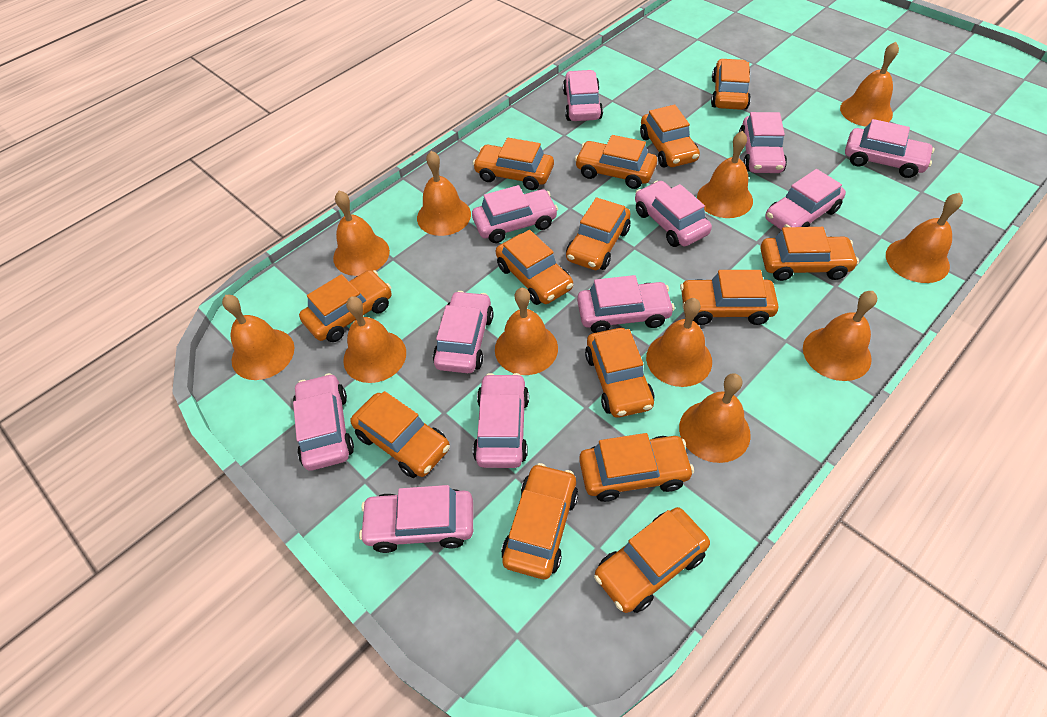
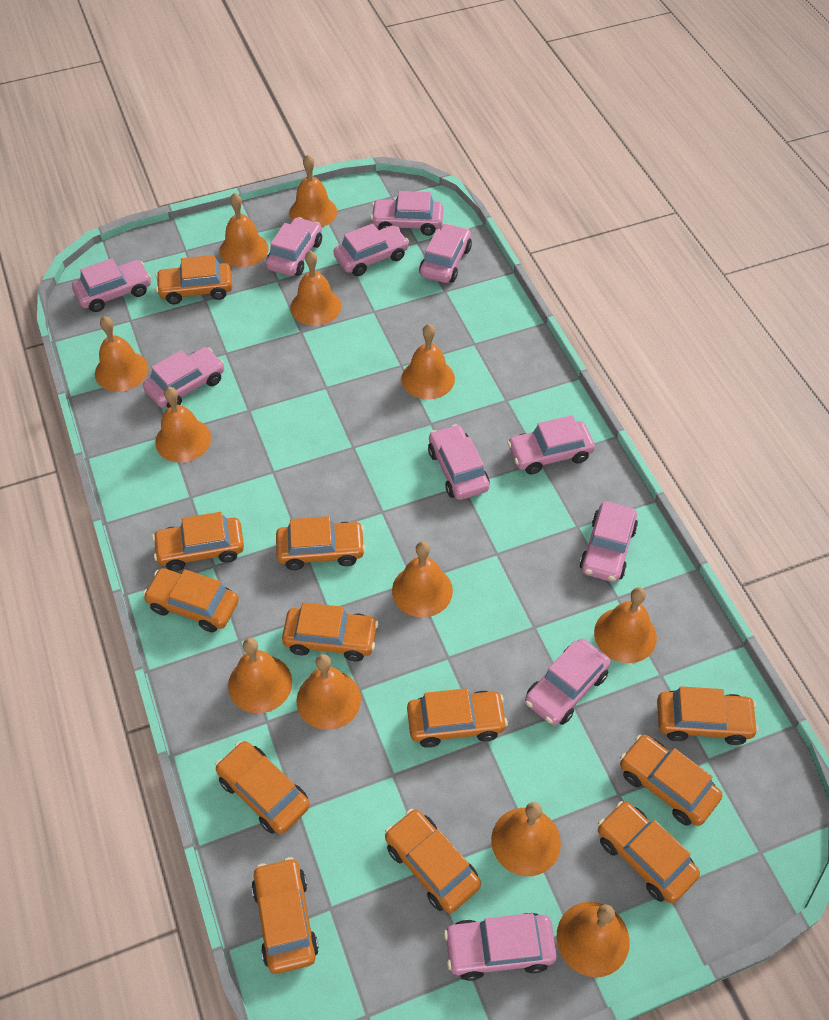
orange bell: [222,295,294,380] [333,191,390,276] [343,296,406,383] [417,151,471,236] [495,288,558,375] [646,298,712,387] [679,373,751,463] [697,131,753,218] [803,291,877,381] [840,42,899,127] [886,193,963,283] = 11 -> [95,316,149,392] [155,387,211,463] [219,193,269,267] [228,638,292,713] [289,155,337,227] [291,251,342,326] [296,654,361,730] [392,541,453,617] [401,324,455,400] [491,802,561,876] [557,902,630,977] [594,587,657,663] = 12
orange car: [299,270,392,342] [350,391,450,478] [473,138,554,190] [496,230,573,305] [501,463,578,579] [566,197,631,270] [575,135,657,189] [579,433,694,502] [585,328,655,418] [594,507,710,613] [640,105,700,168] [680,270,778,325] [711,59,751,110] [760,227,859,281] = 14 -> [143,568,239,632] [152,512,244,571] [156,255,232,304] [215,741,310,834] [251,857,319,974] [276,516,366,570] [282,602,378,661] [385,809,481,913] [407,688,508,748] [598,801,700,903] [620,735,722,826] [657,686,759,745] = 12

